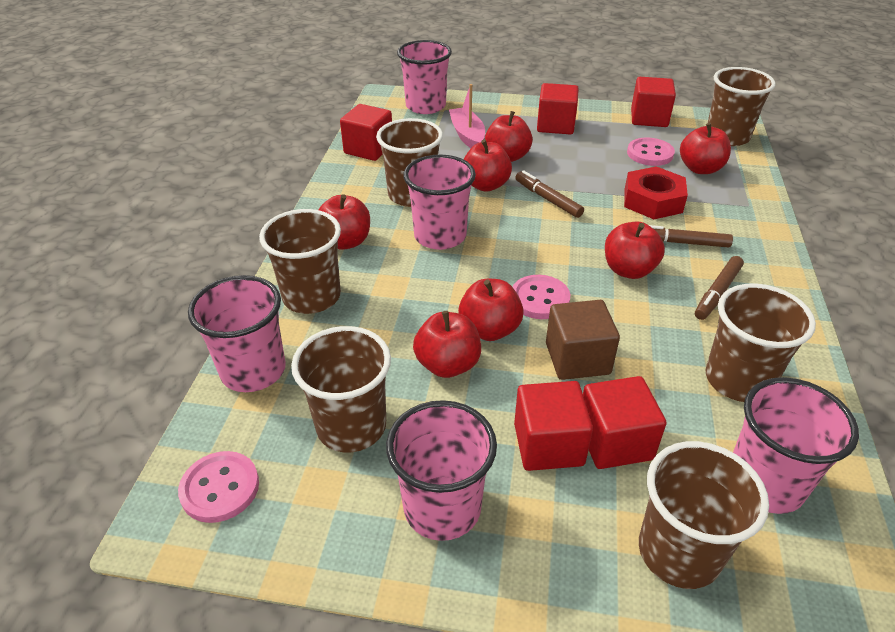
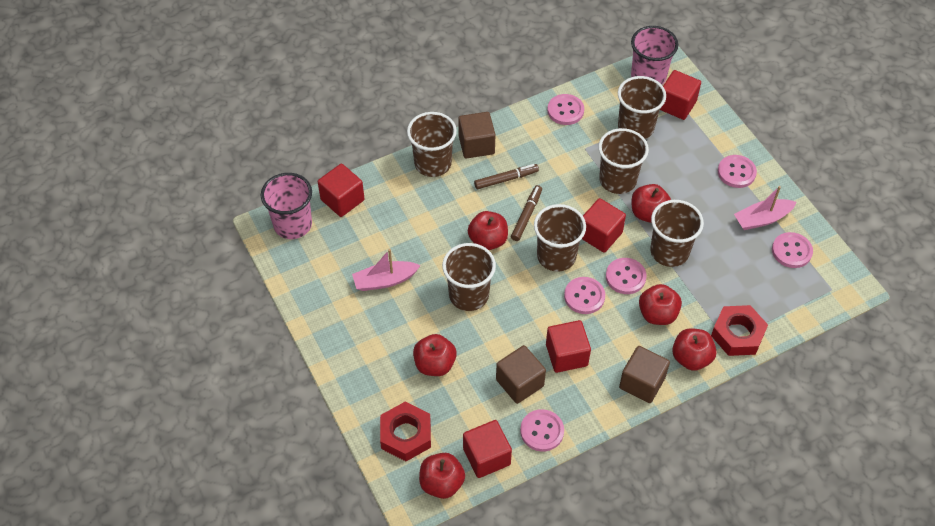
brown cube: [546,300,620,380] = 1 -> [458,112,496,159] [496,345,546,404] [619,346,670,403] = 3
brown marker: [515,170,584,218] [649,225,733,248] [695,256,744,320] = 3 -> [474,164,539,189] [511,185,542,241] = 2
pink boat: [449,84,485,148] = 1 -> [352,249,421,291] [734,186,797,230] = 2
pink button: [178,451,259,523] [512,275,570,319] [627,137,675,166] = 3 -> [520,409,564,452] [547,94,584,125] [564,277,605,314] [606,258,647,294] [718,155,757,188] [772,232,813,268] = 6
pink cup: [188,275,286,392] [386,400,497,541] [397,40,452,114] [403,155,476,250] [733,377,859,514] = 5 -> [261,173,312,239] [631,26,678,85] = 2
red apple: [319,194,370,250] [413,311,481,378] [458,279,524,341] [464,139,512,192] [485,111,533,162] [605,222,665,279] [680,123,731,174] = 7 -> [413,334,457,376] [419,453,465,499] [468,211,508,250] [632,184,671,223] [639,284,682,325] [672,329,717,371] = 6
red nut: [624,166,688,219] = 1 -> [380,402,431,461] [711,305,768,356] = 2

